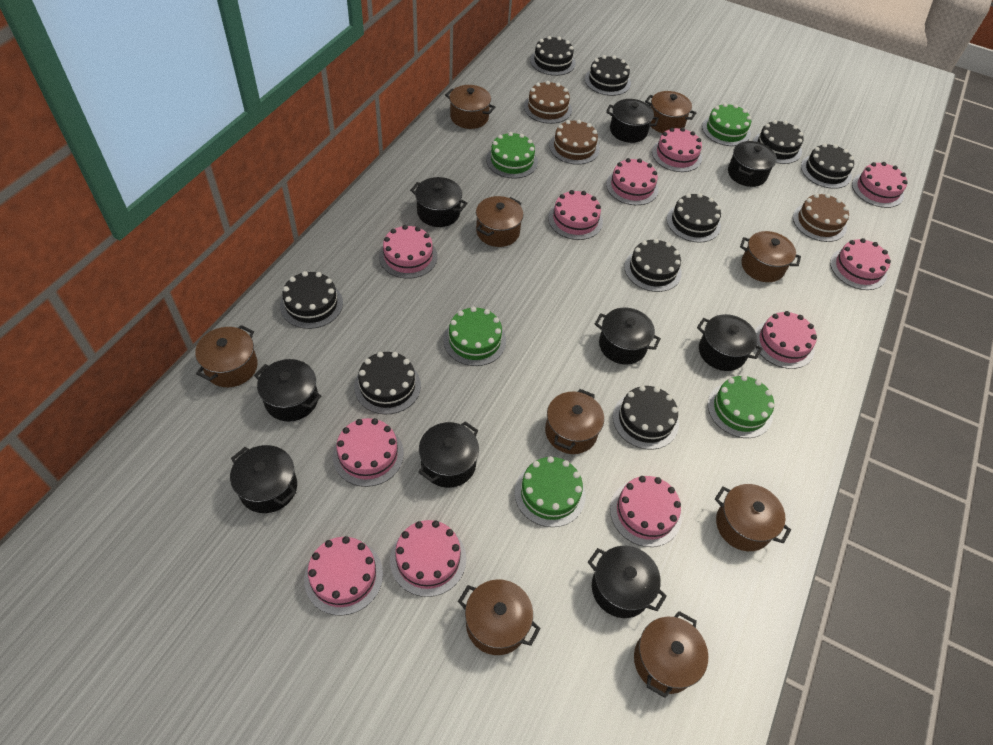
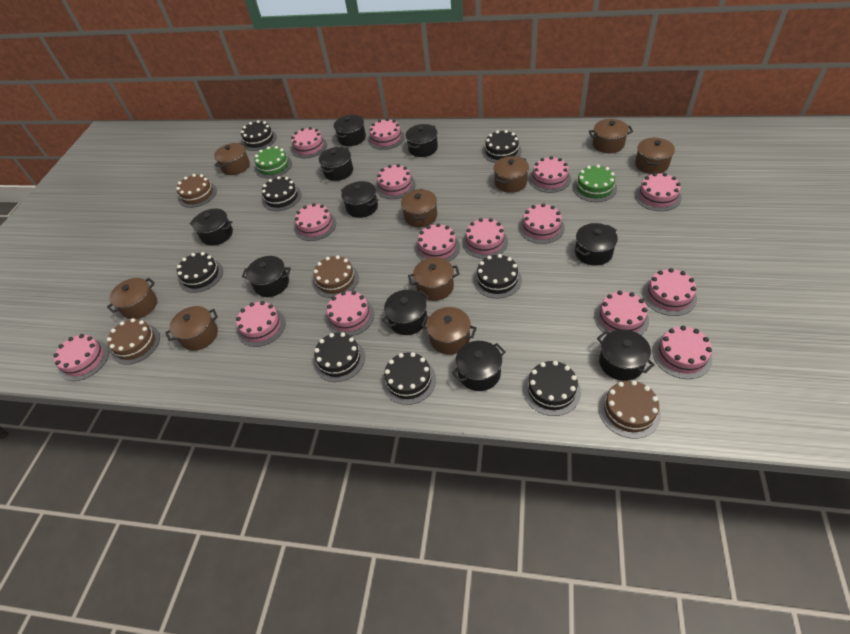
black cake: [280,271,343,329] [354,352,421,414] [530,36,576,76] [585,55,631,96] [613,385,679,450] [624,239,682,292] [667,193,721,243] [753,120,804,164] [801,143,854,189] = 9 -> [177,252,223,293] [241,120,277,151] [262,176,301,211] [314,332,365,382] [382,352,436,405] [473,254,522,299] [482,130,522,163] [523,361,581,416] = 8
black pot: [230,445,297,513] [254,359,321,422] [410,177,467,227] [418,421,479,488] [588,546,667,618] [595,308,661,364] [606,99,659,143] [697,314,763,371] [728,141,777,187] = 9 -> [190,209,233,246] [242,256,291,297] [319,147,353,181] [334,115,366,146] [341,181,379,218] [382,290,429,335] [406,124,438,157] [452,341,506,391] [575,223,618,266] [597,329,655,381] = 10
brown cake: [524,81,572,124] [549,120,600,165] [793,193,849,242] = 3 -> [107,318,160,365] [176,174,217,208] [313,255,359,298] [599,380,661,439] = 4
green cake: [443,307,506,366] [486,132,538,179] [514,456,586,527] [702,103,751,146] [708,375,774,438] = 5 -> [255,146,292,178] [573,165,617,202] = 2
pink cake: [304,536,383,615] [333,418,404,487] [379,225,437,279] [390,520,466,597] [548,190,603,240] [606,158,658,205] [610,476,682,547] [652,127,702,172] [755,311,817,369] [830,238,891,290] [852,162,908,208] = 11 -> [53,334,109,381] [236,301,286,347] [291,127,327,158] [295,203,336,241] [326,291,374,336] [368,118,405,150] [376,164,415,199] [415,223,460,262] [463,218,508,259] [519,203,565,244] [529,156,571,193] [594,291,649,335] [635,173,682,211] [642,268,697,316] [653,326,712,379] = 15

